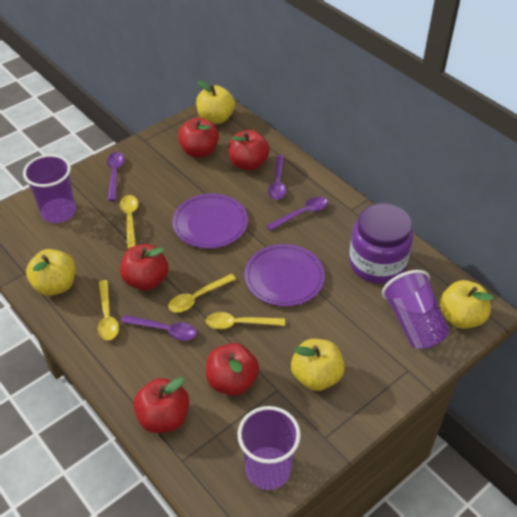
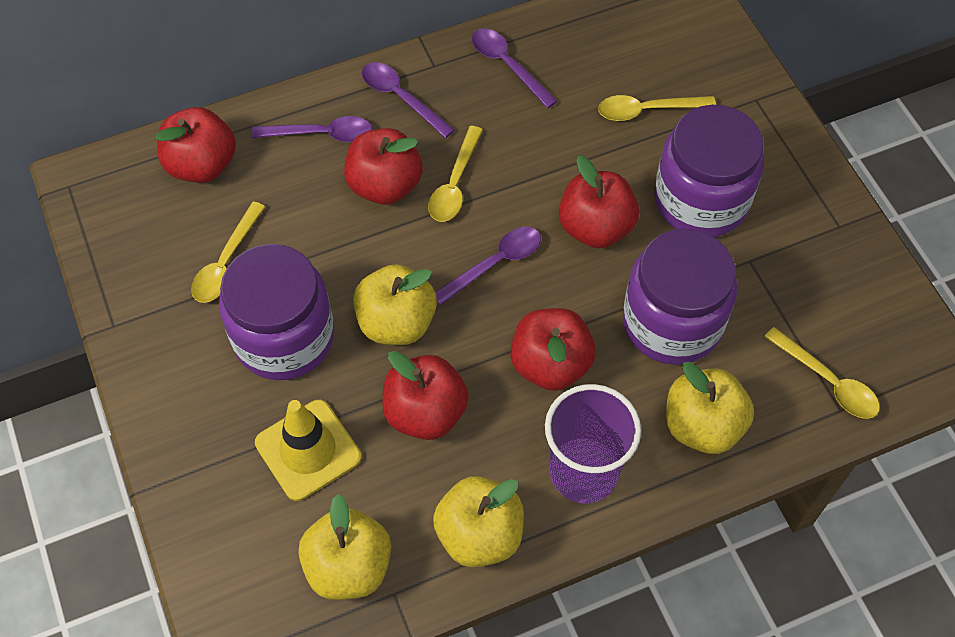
purple cup: [23,154,76,223] [237,406,301,490] [382,270,449,349] = 3 -> [545,384,641,504] = 1
purple jar: [349,203,413,284] = 1 -> [219,244,334,380] [623,229,737,365] [654,105,764,237] = 3
purple plate: [172,194,248,249] [244,244,325,306] = 2 -> none = 0
yellow traffic cone: none = 0 -> [255,400,361,501] = 1

